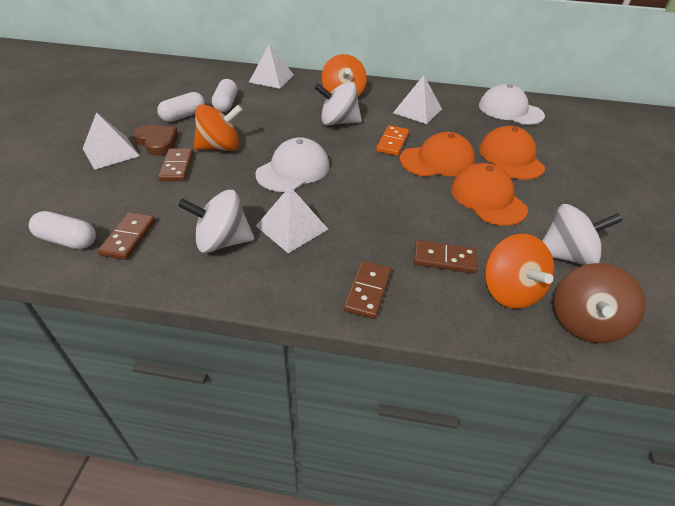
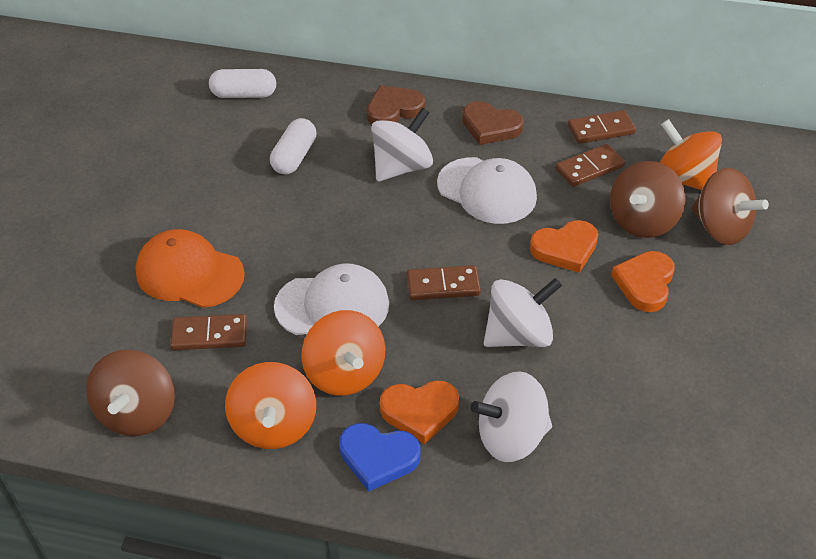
blue heart: none = 0 -> [339,423,421,492] = 1
brown heart: [134,125,178,156] = 1 -> [367,86,425,125] [462,101,524,145] = 2
brown spinning top: [554,263,645,343] = 1 -> [86,350,175,436] [610,161,686,238] [691,168,769,245] = 3
orange cap: [400,132,475,177] [451,163,528,226] [479,126,545,180] = 3 -> [135,229,245,308] = 1
orange domino: [376,125,409,156] = 1 -> none = 0
orange heart: none = 0 -> [380,380,459,444] [530,220,598,273] [611,251,675,312] = 3
white capsule: [29,211,96,249] [157,92,205,122] [212,79,237,112] = 3 -> [209,69,276,98] [270,118,317,175] = 2
white pyramid: [83,112,140,170] [249,44,294,89] [256,186,328,253] [393,75,442,124] = 4 -> none = 0

